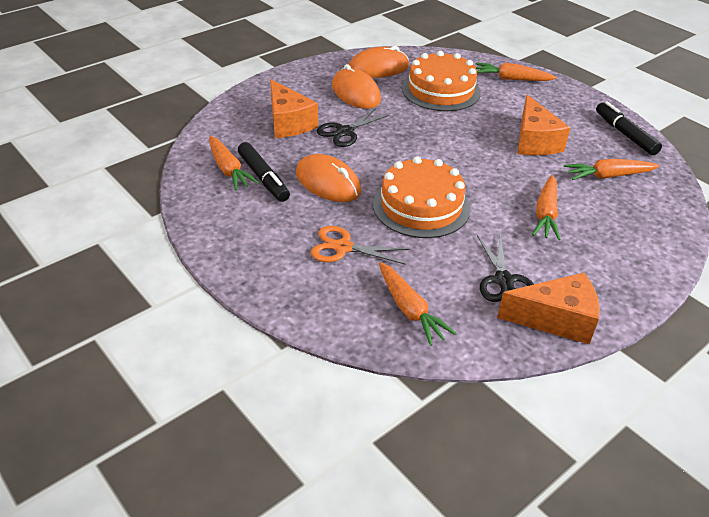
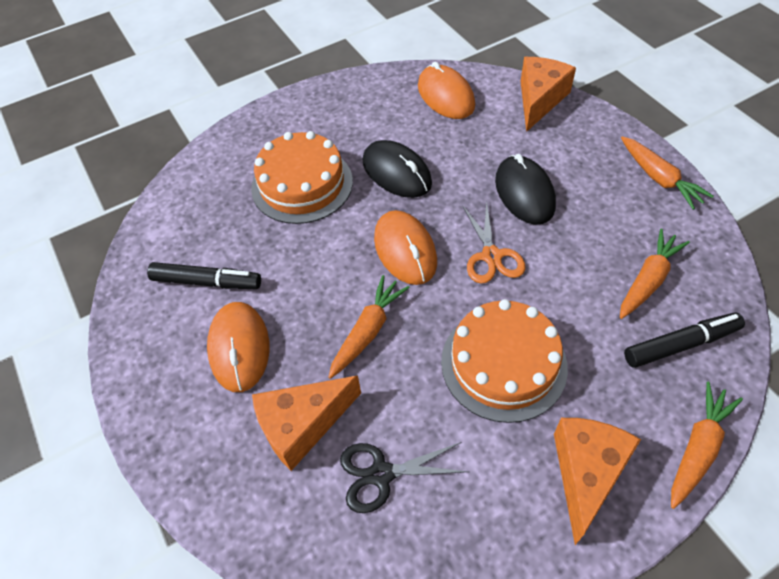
black mouse: none = 0 -> [363,140,432,198] [495,154,556,225] = 2
black scissors: [317,108,390,147] [477,233,534,302] = 2 -> [340,442,469,513] = 1
orange carrot: [209,136,259,191] [379,262,457,346] [475,63,556,81] [532,175,560,240] [564,159,660,180] = 5 -> [328,275,409,379] [620,229,690,319] [621,136,714,210] [671,382,743,509] = 4

